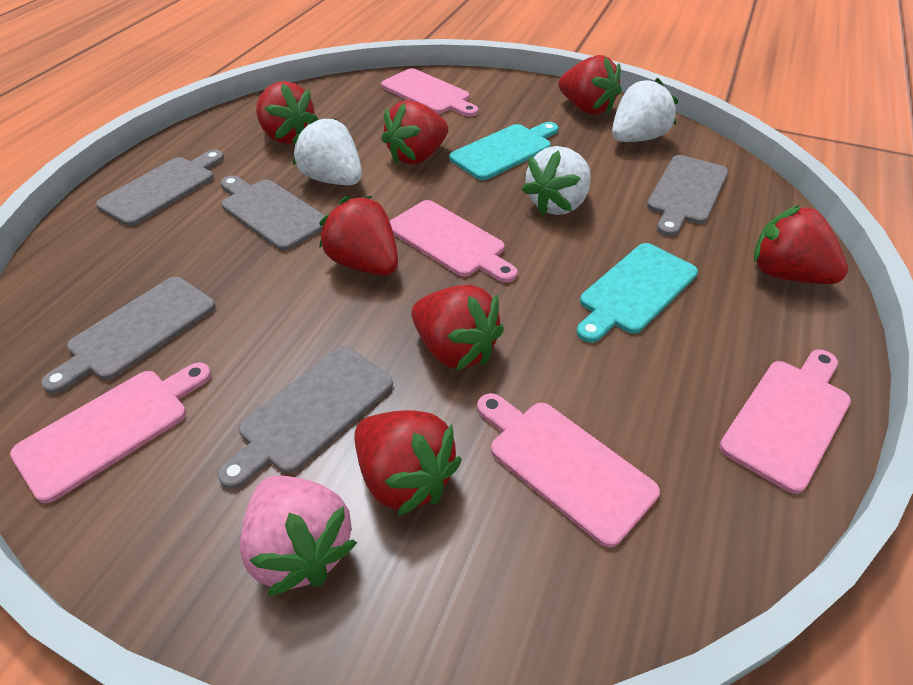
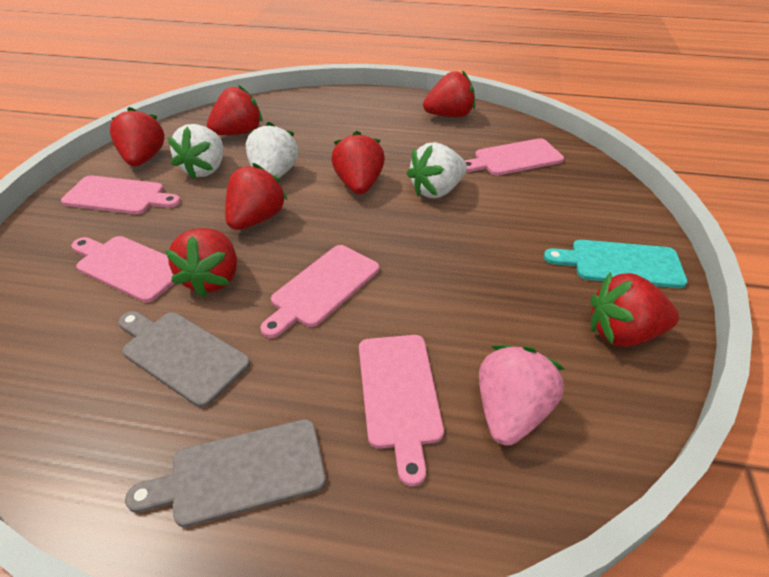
grey cutting board: [41,277,215,394] [96,150,224,226] [218,347,393,489] [220,175,325,251] [647,155,728,236] = 5 -> [118,311,250,407] [125,419,326,527] = 2
turquoise cutting board: [449,122,558,180] [577,243,698,343] = 2 -> [544,240,687,288] = 1

